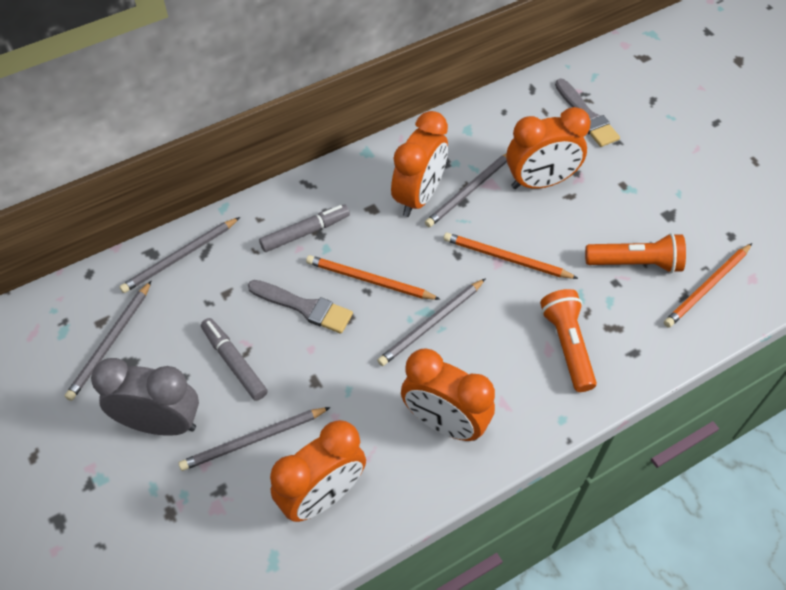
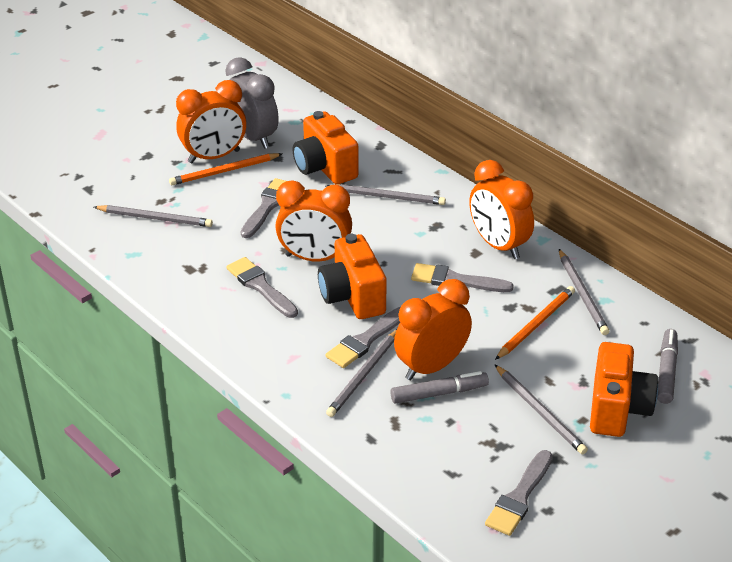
grey brush: [248,280,353,334] [555,79,620,147] = 2 -> [226,257,298,318] [241,178,286,238] [326,307,401,368] [411,263,514,292] [485,450,552,536] = 5
orange camera: none = 0 -> [293,111,358,184] [318,234,387,319] [590,342,658,437] = 3
orange flashlight: [540,289,597,392] [585,233,686,273] = 2 -> none = 0
orange pencil: [306,255,440,300] [443,233,578,279] [664,243,752,328] = 3 -> [169,153,282,185] [495,286,575,360] = 2

